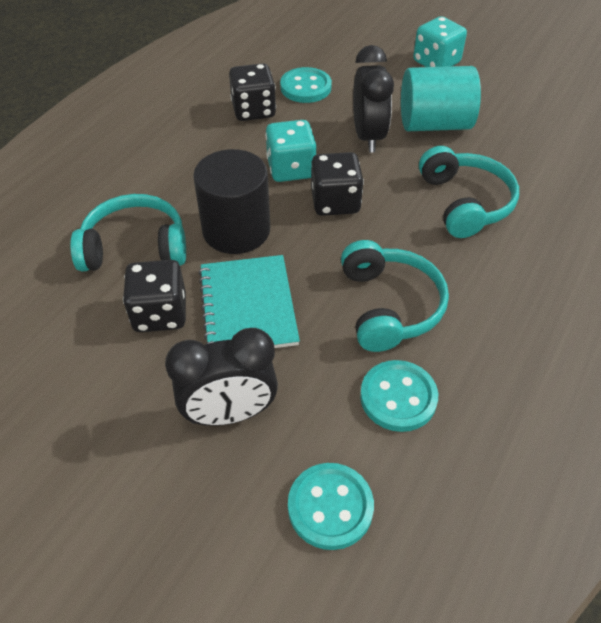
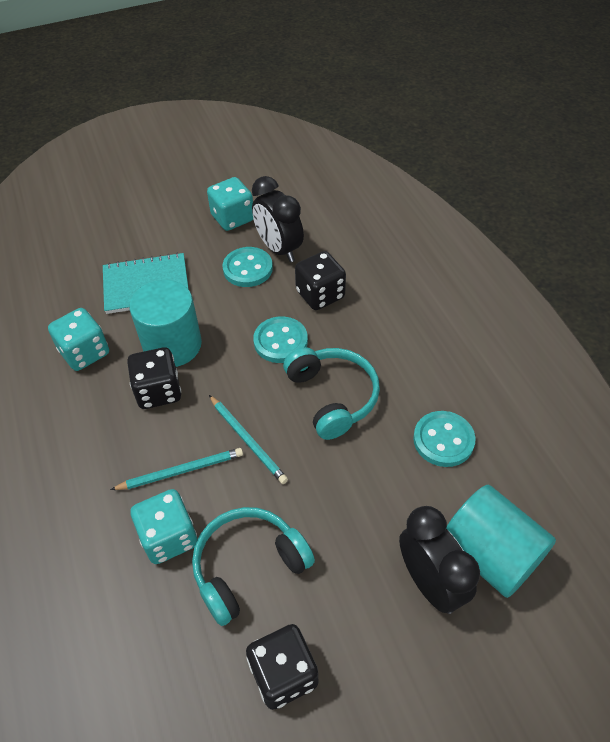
black cylinder: [193,149,270,254] = 1 -> none = 0
turquoise cylinder: [401,66,481,131] = 1 -> [130,280,202,367] [446,485,556,598] = 2
turquoise dice: [265,120,316,182] [413,16,467,67] = 2 -> [48,308,109,371] [130,489,197,564] [207,177,253,231] = 3
turquoise headphones: [70,194,186,272] [341,240,449,352] [419,146,519,238] = 3 -> [192,507,315,626] [283,347,380,440] = 2
turquoise pencil: none = 0 -> [110,448,243,490] [209,395,288,484] = 2

